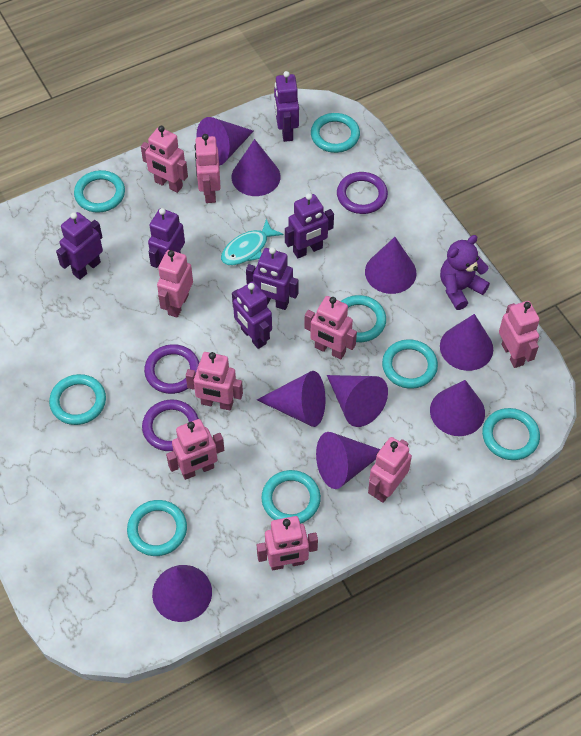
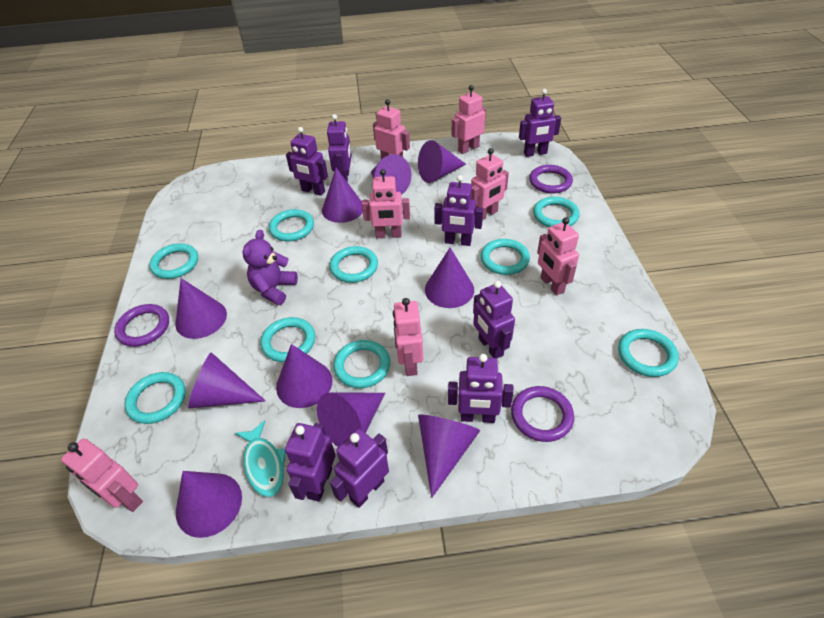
pink robot: [141,126,188,193] [157,250,193,318] [166,419,224,480] [186,352,243,411] [194,134,221,203] [257,516,318,570] [304,296,357,359] [368,437,412,503] [499,301,540,368] = 9 -> [61,438,143,512] [362,169,410,238] [373,99,410,160] [393,298,423,376] [452,85,486,154] [471,148,509,220] [537,217,579,295] = 7
purple cone: [152,565,212,622] [196,117,254,166] [232,139,280,196] [257,371,326,427] [316,432,380,489] [327,375,388,427] [365,237,417,294] [430,380,485,436] [440,314,493,371] = 9 -> [175,278,227,339] [176,471,242,538] [188,352,266,408] [276,344,332,408] [317,392,385,447] [322,168,363,223] [371,154,412,195] [418,140,466,183] [418,415,480,498] [425,248,474,308] = 10
purple robot: [56,212,103,280] [148,208,185,268] [232,281,272,349] [246,247,299,310] [274,71,299,142] [285,193,334,258] = 6 -> [285,423,336,502] [286,127,328,196] [327,114,352,182] [330,429,389,508] [434,175,483,246] [448,354,514,423] [473,281,515,359] [519,89,561,157] = 8
turquoise ring: [49,374,106,425] [74,170,125,212] [127,500,187,556] [261,470,321,524] [311,113,360,153] [341,295,386,342] [382,339,438,389] [482,408,540,460] = 8 -> [125,372,186,424] [149,243,198,279] [261,317,315,362] [269,209,314,242] [330,246,378,283] [333,340,390,388] [481,239,530,275] [533,197,580,227] [618,329,679,377] = 9

